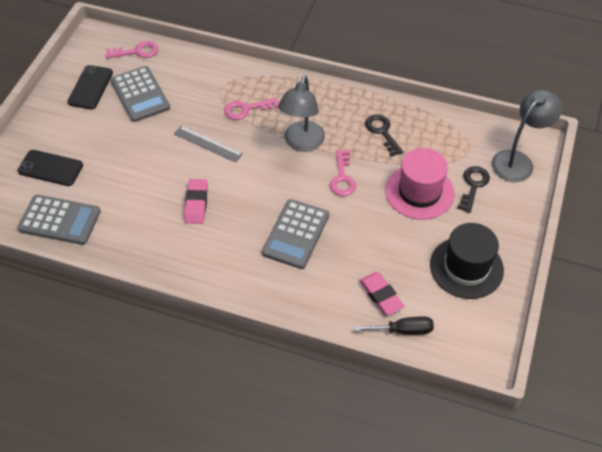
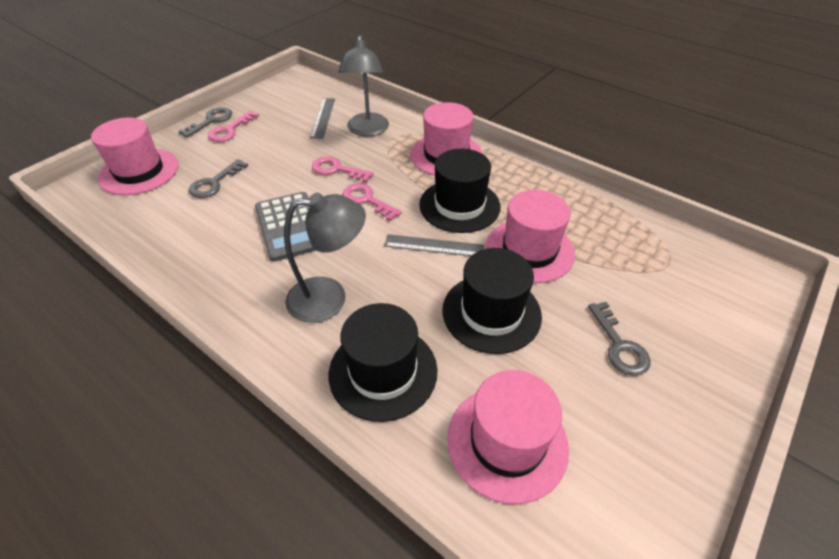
black hat: [430,223,504,299] = 1 -> [329,303,437,422] [419,149,500,233] [442,248,542,354] = 3
black key: [365,114,403,157] [457,166,490,213] = 2 -> none = 0
black phone: [17,150,83,186] [67,65,113,109] = 2 -> none = 0
black screwdriver: [355,316,434,335] = 1 -> none = 0
grey calculator: [17,195,101,245] [111,66,170,122] [262,199,329,269] = 3 -> [255,192,316,262] = 1
grey key: none = 0 -> [178,107,232,138] [189,159,248,198] [588,302,651,376] = 3
grey ruler: [174,126,243,163] = 1 -> [310,98,335,139] [384,234,484,256] = 2
pink eraser: [184,179,208,224] [359,272,405,315] = 2 -> none = 0
pink hat: [385,148,455,220] = 1 -> [91,117,179,195] [410,102,483,176] [448,370,569,504] [486,190,575,283] = 4

